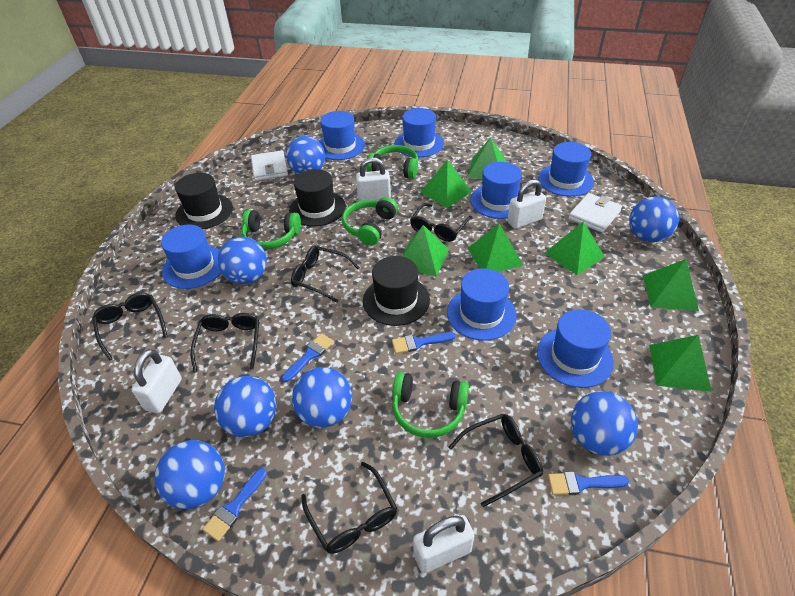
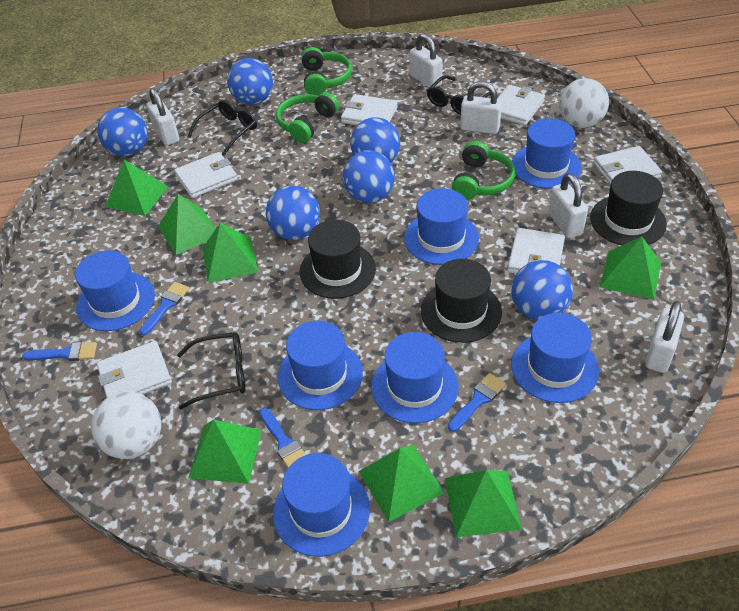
black glasses: [92,293,168,361] [191,313,259,372] [291,246,360,303] [301,462,397,554] [410,203,472,242] [448,414,543,507] = 6 -> [177,332,245,409] [187,100,257,156] [427,75,491,115] = 3
blue ball: [155,440,225,509] [214,376,277,437] [217,237,267,284] [286,136,325,174] [292,367,352,428] [571,391,638,456] [629,196,679,242] = 7 -> [97,107,147,156] [227,58,273,105] [266,186,320,240] [343,150,395,203] [350,117,400,162] [511,260,573,320] = 6
green headphones: [241,210,301,250] [342,197,398,246] [366,145,418,179] [392,372,469,438] = 4 -> [276,92,339,143] [301,47,352,96] [452,141,515,200] = 3
white ball: none = 0 -> [91,391,161,459] [559,78,609,128] = 2
white padlock: [131,349,182,413] [356,157,391,201] [413,515,475,573] [507,179,546,229] = 4 -> [147,88,179,146] [410,33,443,88] [460,81,502,134] [548,173,588,238] [645,301,684,373] = 5
white wallet: [251,150,288,181] [568,193,622,233] = 2 -> [97,341,172,398] [174,152,238,198] [341,94,398,125] [497,85,545,126] [507,228,565,274] [593,146,662,185] = 6

